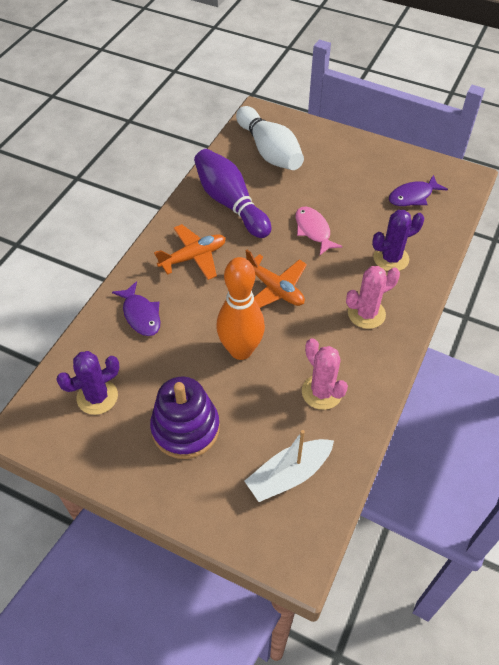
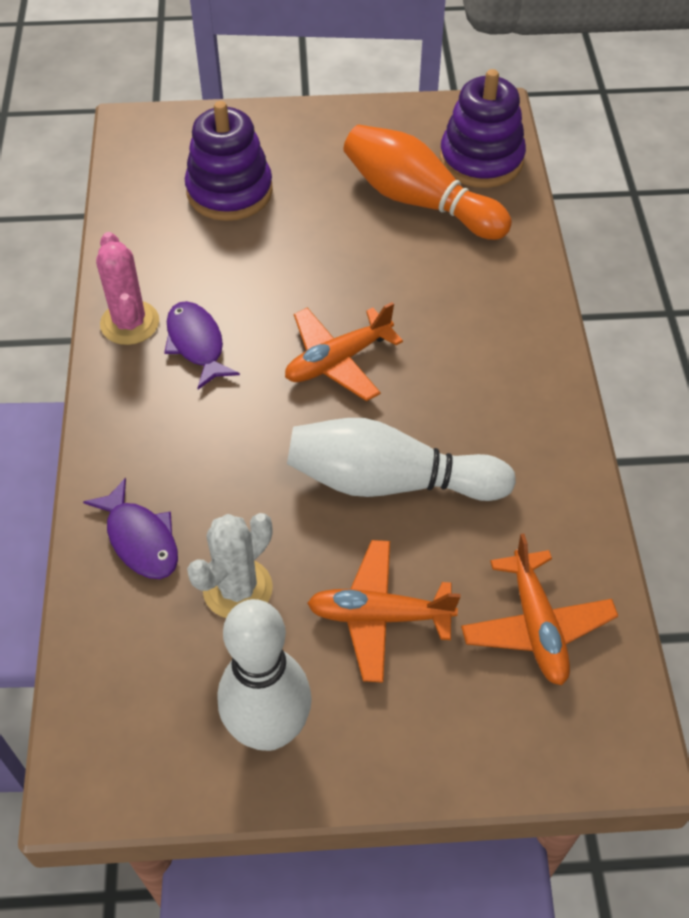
orange plane: [154,224,226,280] [246,250,307,308] = 2 -> [285,302,403,401] [307,540,461,683] [461,533,618,685] = 3
pink cactus: [302,338,348,410] [346,266,400,329] = 2 -> [96,232,159,345] = 1
pink fish: [295,206,343,255] = 1 -> none = 0
purple bowling pin: [194,149,271,238] = 1 -> none = 0
purple cactus: [56,351,120,415] [372,210,424,271] = 2 -> none = 0
purple stacking toy: [150,377,220,459] = 1 -> [185,101,273,221] [440,69,526,188] = 2
white boat: [244,430,334,502] = 1 -> none = 0
white bowling pin: [236,106,304,170] = 1 -> [217,599,312,751] [287,418,516,501] = 2
white cactus: none = 0 -> [187,513,273,618] = 1

